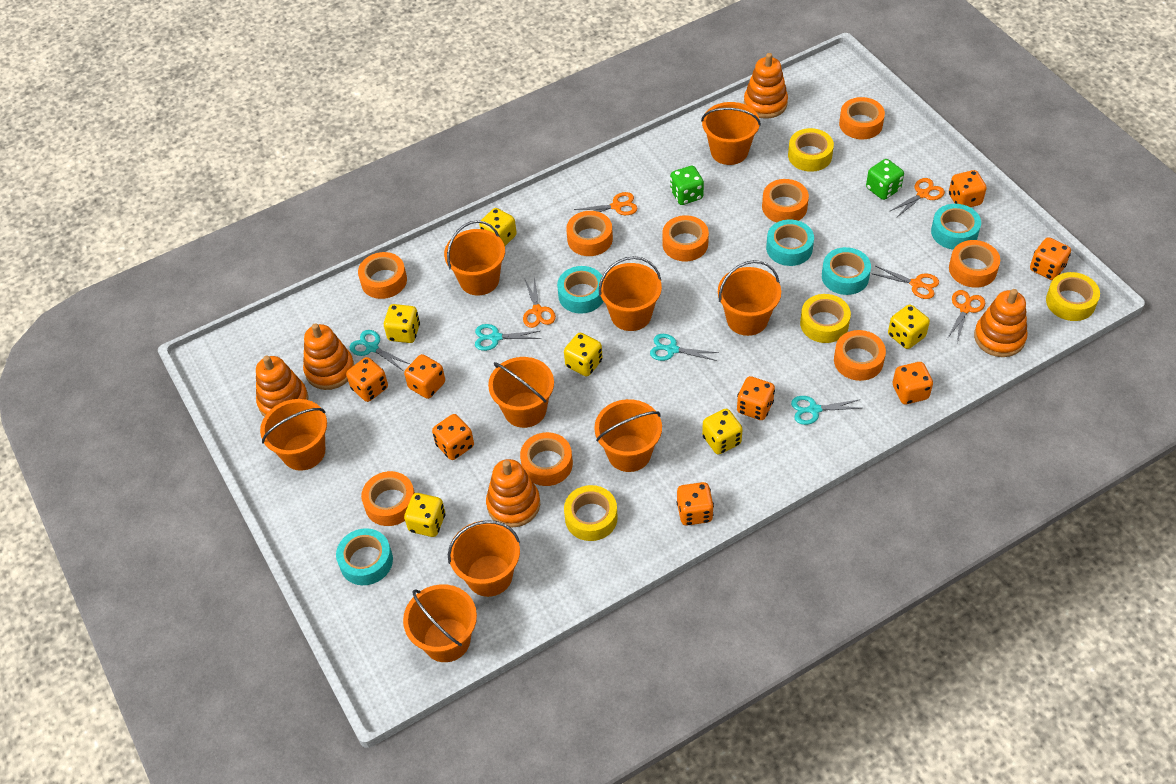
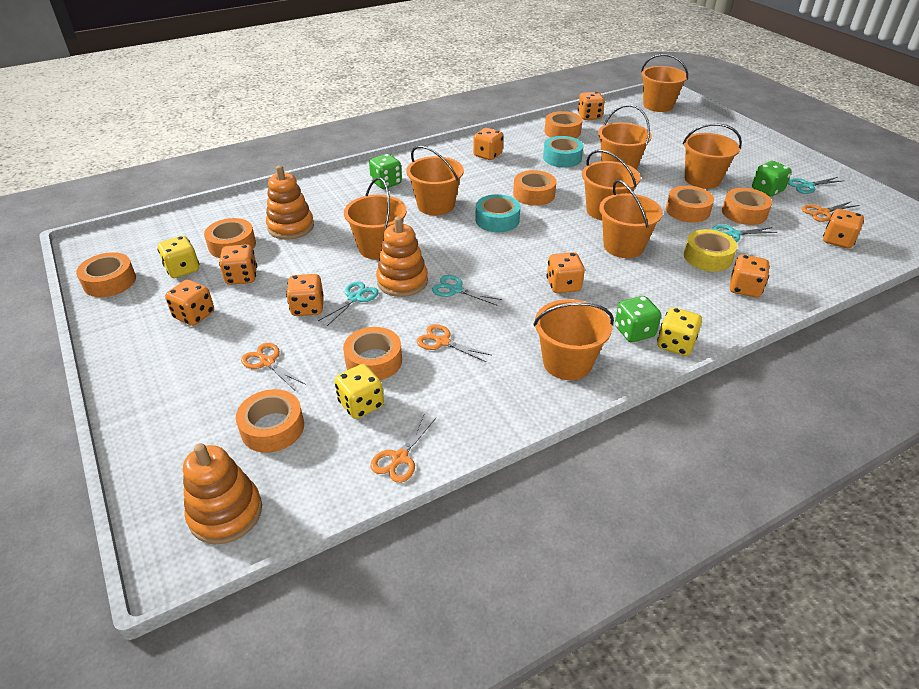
green dice: [670,166,704,205] [866,159,904,200] = 2 -> [369,154,402,189] [615,296,661,342] [752,161,792,196] = 3
orange bucket: [260,399,327,471] [403,584,477,662] [444,220,505,296] [448,520,520,597] [488,357,554,428] [594,399,662,472] [599,256,662,331] [701,102,761,165] [718,260,781,336] = 9 -> [344,177,407,260] [406,146,464,216] [533,299,614,380] [582,150,641,220] [598,104,652,170] [599,180,663,258] [641,54,688,112] [683,123,742,189] = 8
orange scissors: [523,276,556,328] [574,192,638,215] [873,266,939,299] [889,178,945,217] [947,290,985,343] = 5 -> [241,343,306,390] [370,413,436,483] [417,324,491,362] [802,201,859,222] = 4
orange stacking toy: [256,355,309,417] [303,323,354,390] [486,459,540,528] [744,53,788,119] [974,289,1028,357] = 5 -> [183,443,262,544] [266,165,314,240] [376,216,428,297] = 3
orange tape: [358,252,407,299] [361,471,415,526] [520,432,573,486] [566,211,613,256] [662,215,709,261] [762,179,809,222] [834,330,886,381] [839,97,885,139] [949,240,1000,288] = 9 -> [76,252,136,297] [204,218,256,258] [236,389,304,453] [343,327,402,380] [513,170,557,206] [544,111,582,138] [666,186,714,223] [722,188,772,225] = 8
turquoise tape: [336,528,393,585] [557,266,603,314] [766,220,814,266] [822,247,871,295] [931,204,981,250] = 5 -> [475,194,520,232] [543,136,583,168] = 2
yellow dice: [384,304,420,343] [404,493,445,537] [479,208,517,246] [564,333,603,377] [702,409,743,454] [888,304,930,349] = 6 -> [157,236,199,278] [335,364,384,419] [657,307,702,356] = 3
yellow tape: [564,485,618,541] [788,128,834,172] [800,294,851,343] [1046,272,1100,321] = 4 -> [684,229,737,272] = 1

